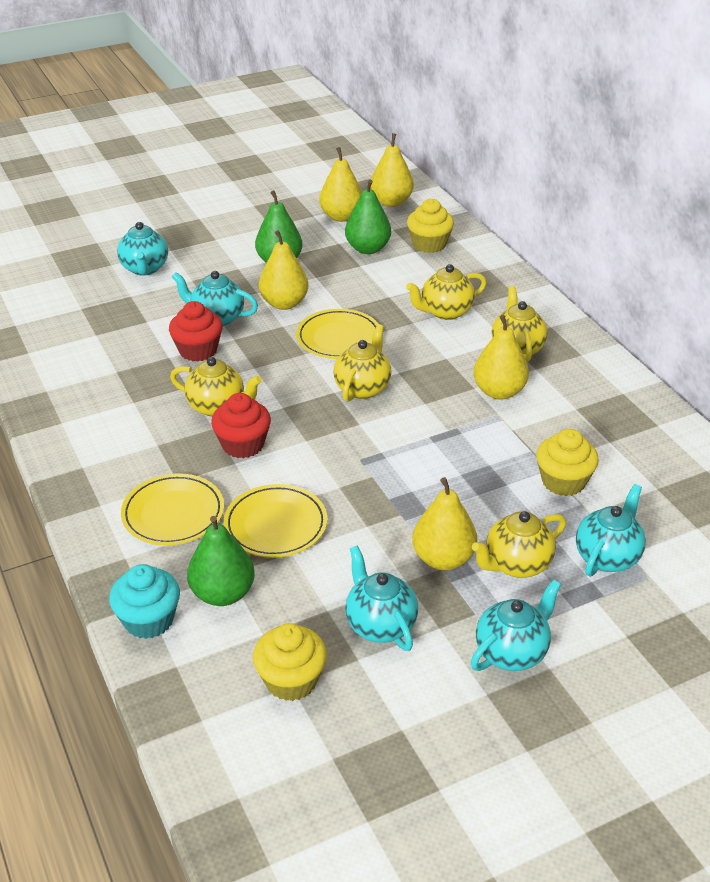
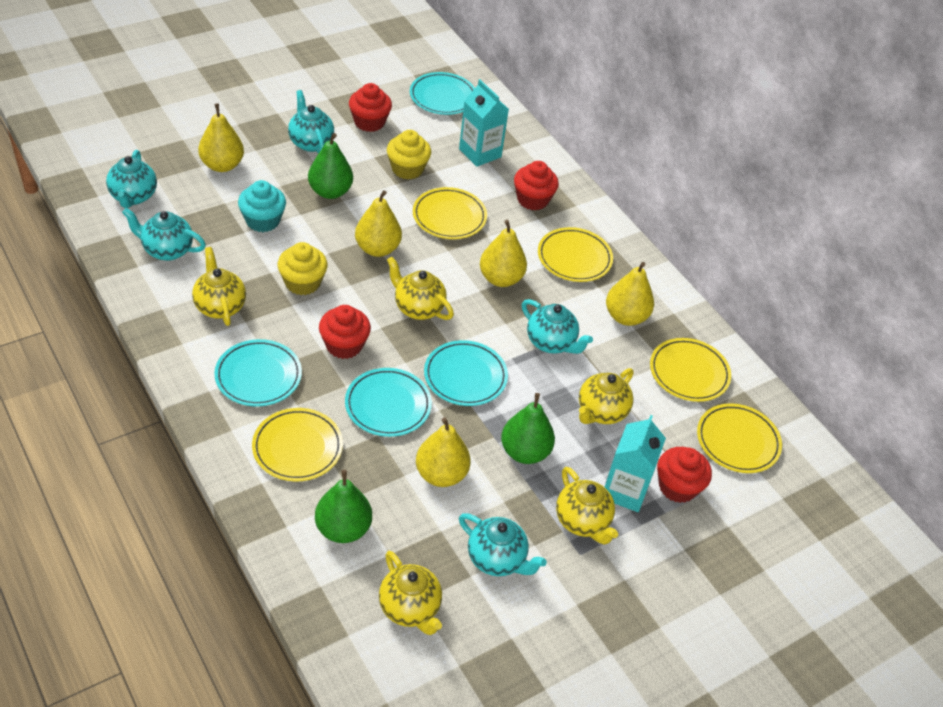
red cupcake: [169,301,223,362] [211,393,271,458] = 2 -> [319,305,371,359] [349,83,392,132] [514,161,559,211] [657,447,712,503] = 4
turquoise carton: none = 0 -> [459,79,509,167] [605,415,666,512] = 2
turquoise plate: none = 0 -> [214,339,302,406] [345,368,432,437] [410,72,475,115] [424,340,508,406] = 4
yellow cupcake: [253,623,327,701] [407,199,454,253] [536,429,599,496] = 3 -> [278,242,328,295] [387,130,431,180] = 2
yellow plate: [121,473,224,546] [224,484,327,558] [296,309,378,359] = 3 -> [252,408,343,481] [413,187,487,239] [538,227,613,282] [650,338,731,402] [697,403,782,473] = 5

